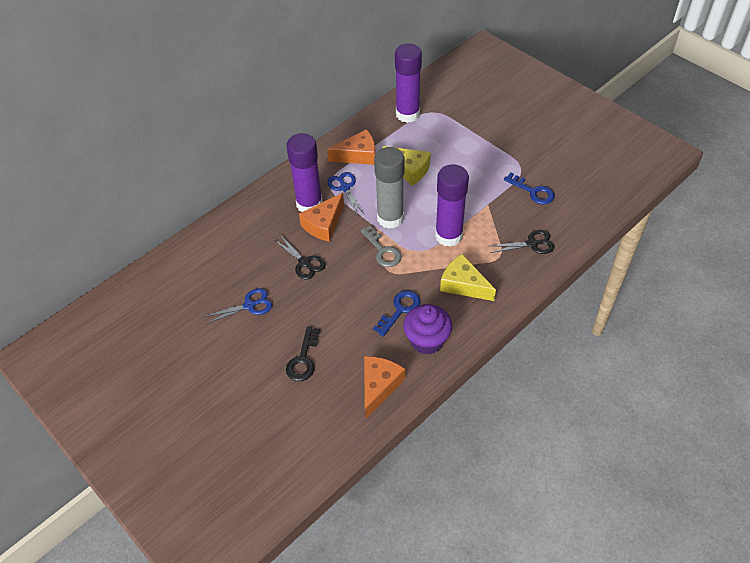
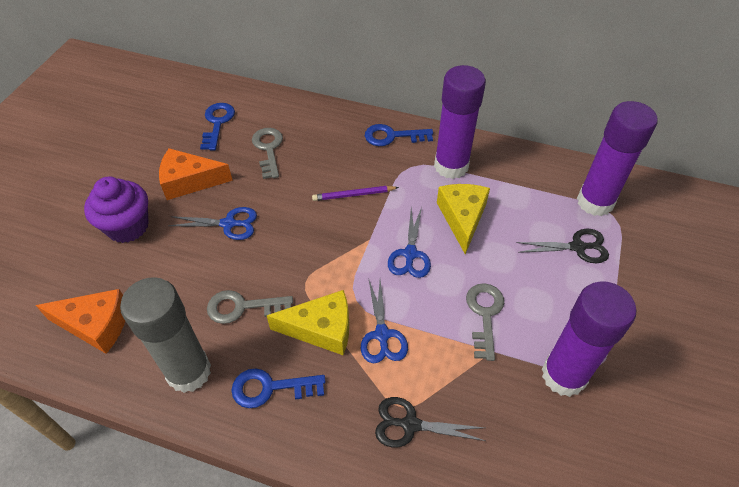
black key: [286,327,320,381] = 1 -> none = 0
blue key: [373,290,421,337] [504,172,555,204] = 2 -> [200,103,235,151] [231,368,326,408] [365,124,433,146] = 3
blue scissors: [204,288,272,324] [327,172,365,215] = 2 -> [168,207,257,240] [361,278,408,363] [388,207,431,278] = 3
grey key: [360,225,402,267] = 1 -> [207,290,293,324] [252,128,283,179] [466,283,504,361] = 3
orange cheese: [299,193,344,242] [327,129,375,165] [364,356,405,418] = 3 -> [36,289,125,354] [159,148,233,200] = 2
purple pencil: none = 0 -> [312,186,399,201] = 1

